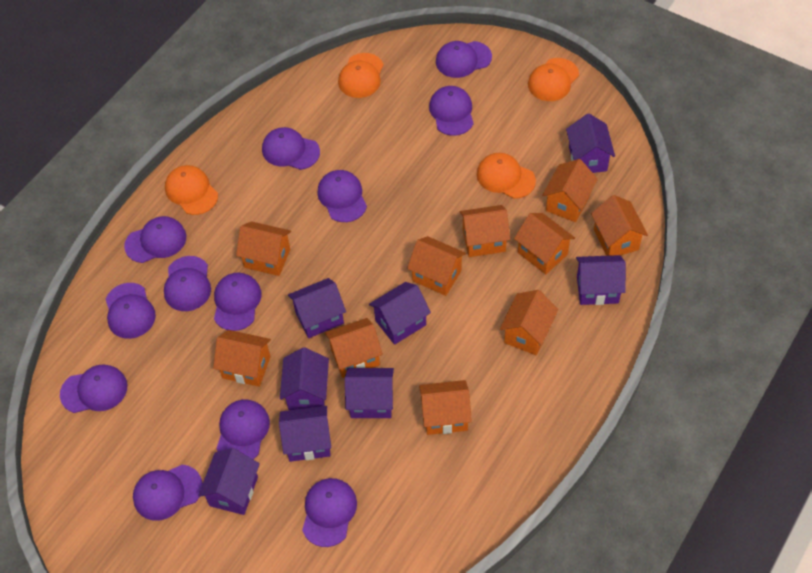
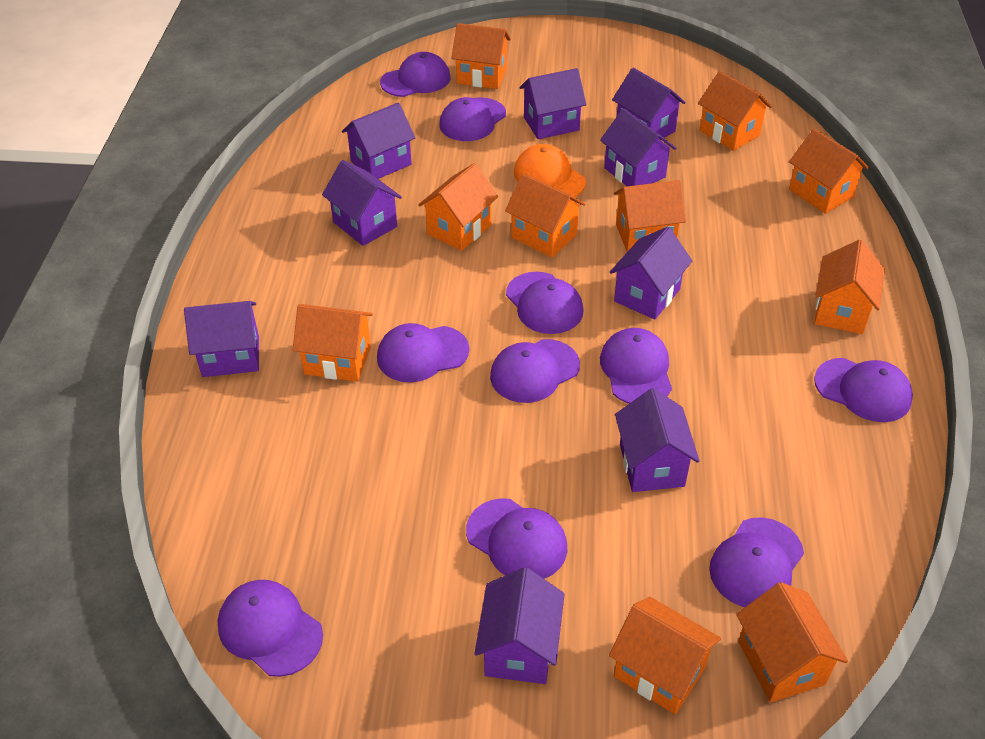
orange cap: [165,165,218,215] [338,53,383,98] [477,153,536,199] [528,58,579,101] = 4 -> [514,144,586,197] = 1
purple cap: [60,364,127,413] [106,283,156,339] [124,216,186,263] [133,465,203,521] [164,256,211,311] [214,273,261,331] [216,400,270,459] [262,127,320,170] [302,478,357,547] [317,170,367,222] [429,86,474,136] [436,41,492,78] = 12 -> [217,580,323,677] [377,323,469,382] [380,52,451,97] [439,97,506,141] [466,498,567,579] [490,339,580,403] [506,272,583,334] [600,328,672,404] [709,517,804,607] [814,358,913,422] = 10
purple house: [198,448,260,515] [279,406,331,462] [280,347,329,410] [288,278,346,338] [345,368,394,418] [369,282,431,345] [566,114,615,173] [576,255,626,305] = 8 -> [184,301,259,377] [322,160,402,246] [342,102,415,179] [474,567,565,684] [520,68,586,139] [600,108,676,186] [610,227,692,320] [612,68,686,140] [615,388,700,492] = 9

